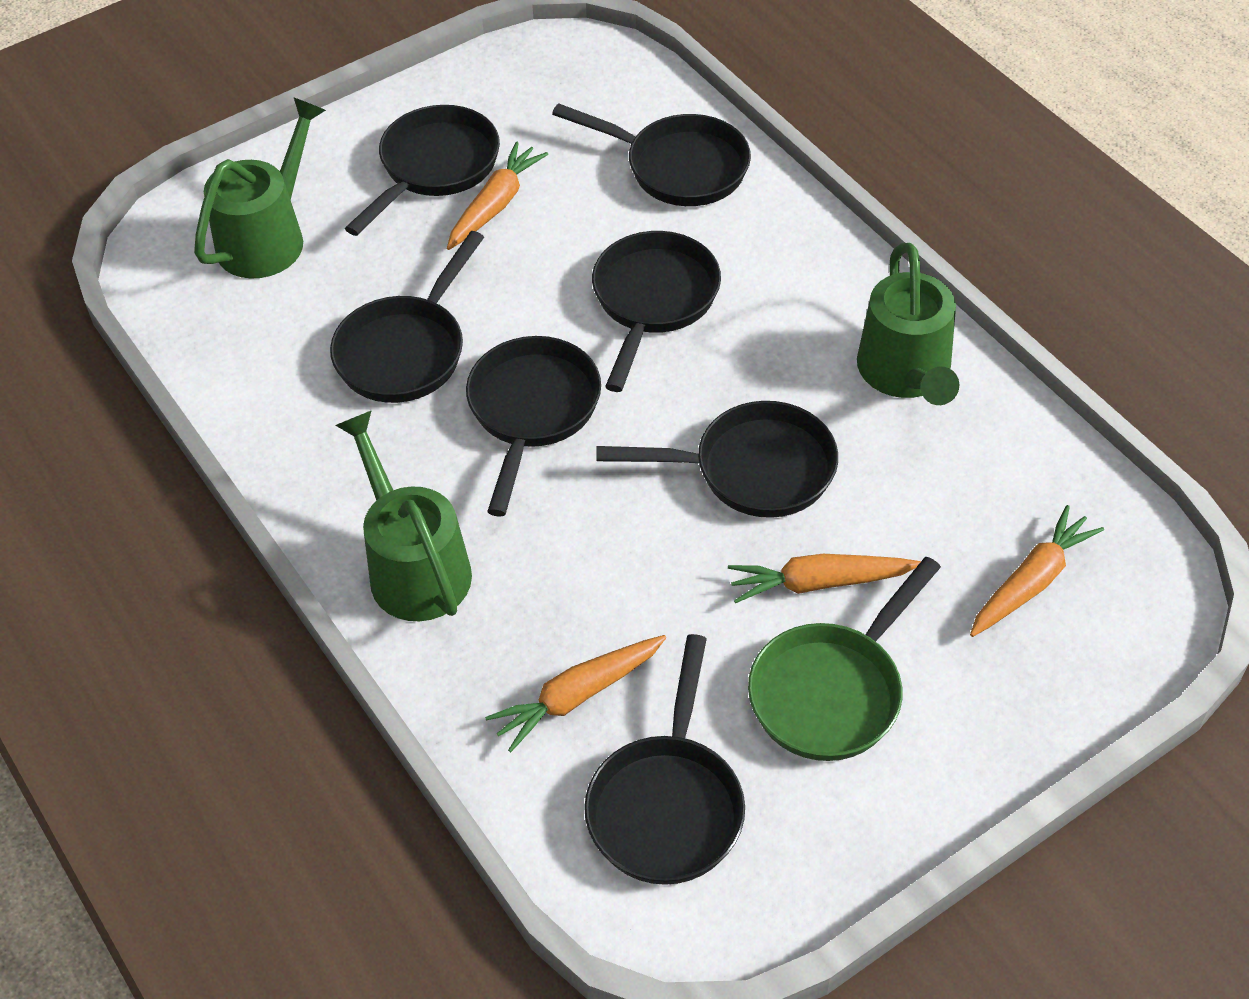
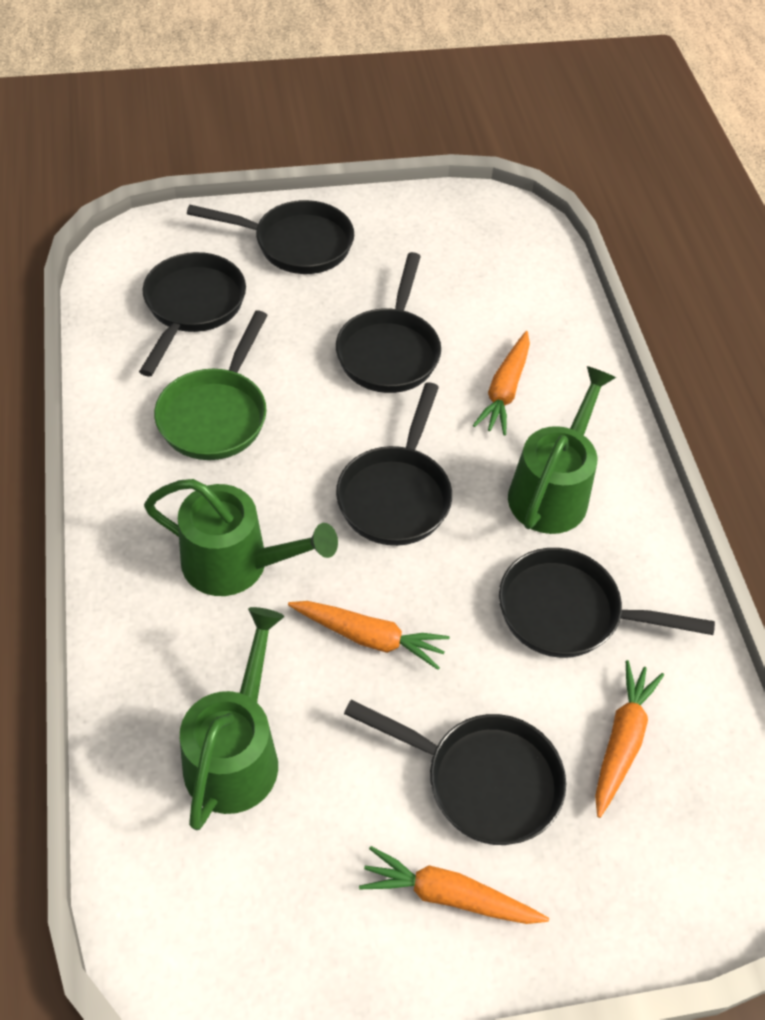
black pan: [330,231,484,403] [345,105,500,236] [466,336,601,517] [552,103,751,206] [584,634,745,885] [592,231,721,392] [596,401,838,518] = 7 -> [139,252,246,377] [187,200,354,274] [336,252,441,393] [336,382,452,546] [344,699,566,845] [499,548,715,658] = 6

